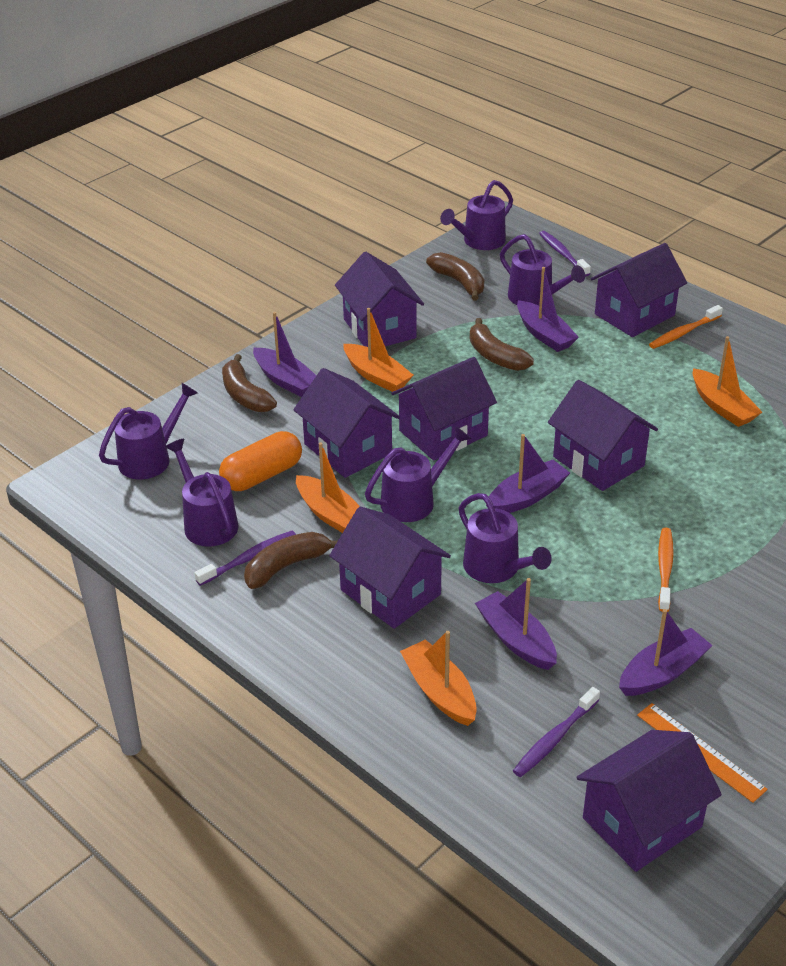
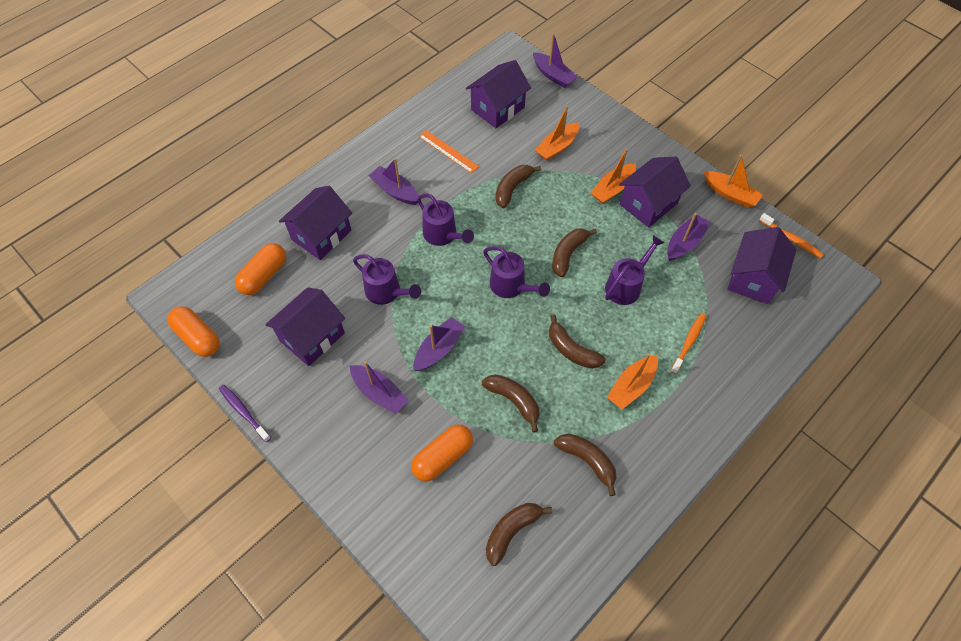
brown banana: [222,354,277,412] [244,532,338,589] [426,252,484,301] [470,318,534,371] = 4 -> [482,374,539,433] [486,503,552,566] [496,165,541,208] [549,314,606,369] [552,228,597,277] [554,433,616,496] = 6
orange capsule: [219,431,302,491] = 1 -> [167,306,220,357] [235,243,286,295] [411,424,473,481] = 3
purple house: [293,368,400,478] [329,507,451,629] [335,252,424,347] [391,357,497,461] [548,380,658,491] [576,730,722,872] [591,243,687,337] = 7 -> [265,287,345,366] [279,186,352,260] [466,60,531,128] [619,156,691,228] [727,227,796,304] = 5
purple toothbrush: [195,531,296,586] [513,687,600,777] [539,231,591,277] = 3 -> [219,385,271,442] = 1
purple watering can: [99,383,198,479] [165,439,239,546] [365,426,472,522] [440,180,513,250] [459,493,552,583] [500,234,585,305] = 6 -> [353,254,421,305] [417,193,474,246] [483,246,550,298] [605,235,664,305] = 4

